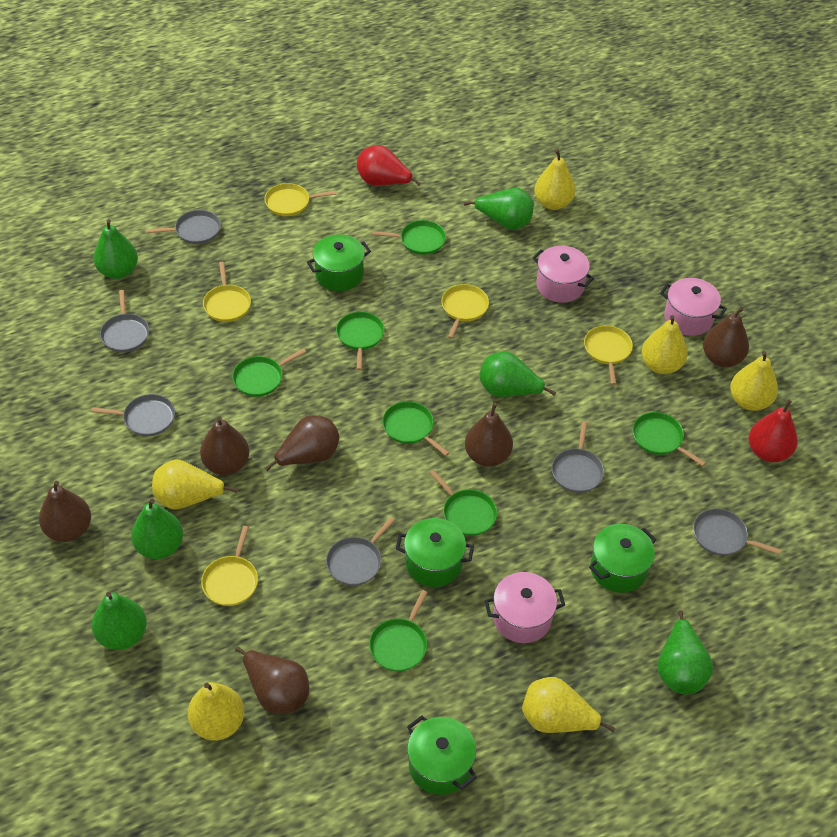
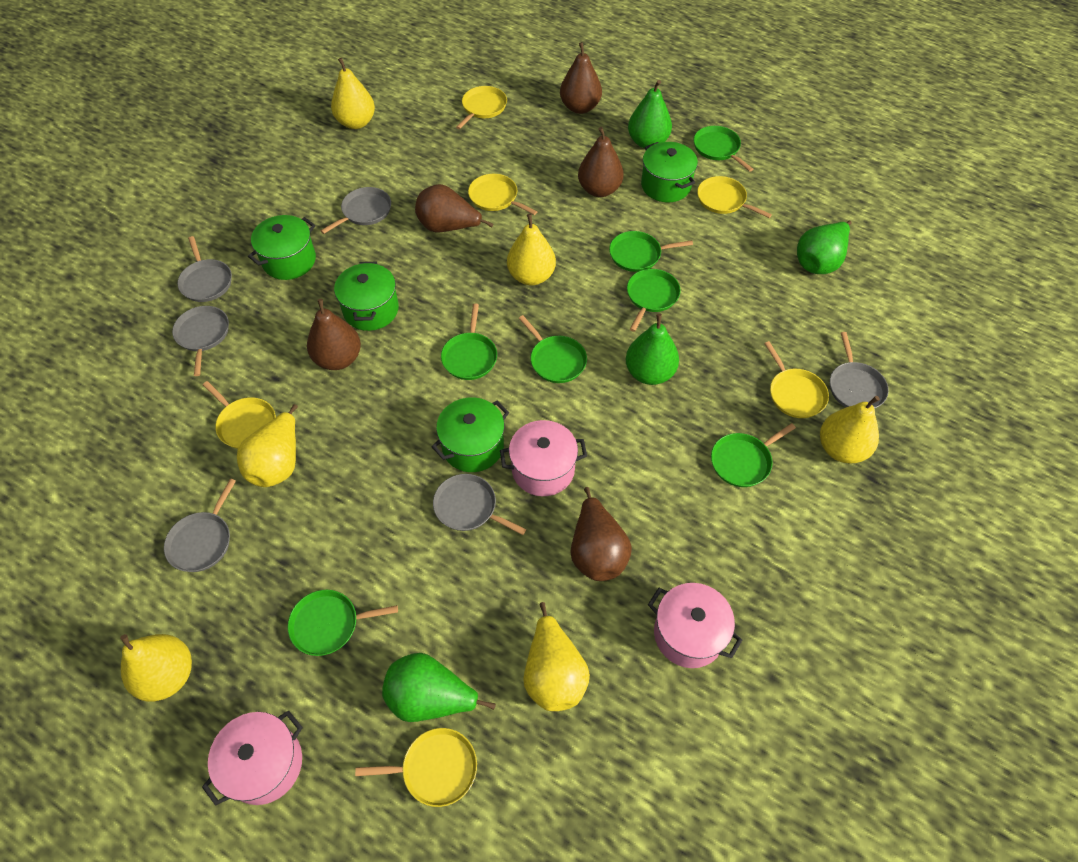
brown pear: [39,481,91,542] [200,416,249,475] [235,647,309,714] [265,415,339,471] [465,403,513,467] [703,307,749,367] = 6 -> [307,299,361,370] [415,184,493,233] [560,42,602,114] [570,487,632,581] [578,127,624,197] = 5
green pear: [92,592,147,650] [93,219,138,279] [131,499,183,559] [464,188,534,230] [479,351,556,397] [657,610,713,694] = 6 -> [382,653,496,722] [626,313,679,385] [628,80,672,148] [797,221,852,274] = 4
red pear: [357,145,421,186] [749,399,798,462] = 2 -> none = 0
yellow pan: [201,526,258,606] [203,262,251,322] [265,183,336,216] [442,284,489,339] [584,325,633,385] = 5 -> [203,381,276,449] [355,728,477,807] [456,86,507,129] [468,174,537,215] [697,176,772,218] [764,341,829,418] = 6

